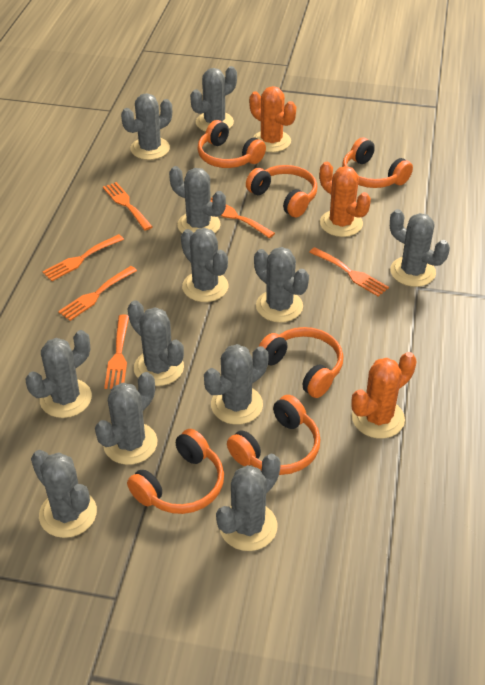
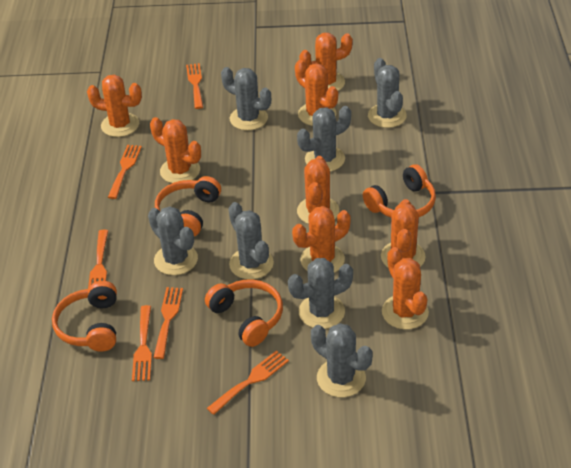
grey cactus: [26,330,92,418] [31,450,97,538] [95,372,158,465] [121,93,172,160] [128,300,184,386] [169,166,226,233] [181,228,228,302] [190,66,237,132] [204,344,269,425] [216,454,281,551] [254,247,309,322] [390,209,450,287] = 12 -> [148,206,198,275] [221,67,271,131] [228,202,274,279] [288,258,353,329] [297,106,351,172] [311,323,373,397] [368,58,407,128] = 7
orange cactus: [249,86,296,152] [320,162,371,237] [351,352,417,439] = 3 -> [87,75,142,137] [150,117,201,183] [292,206,351,273] [295,60,338,126] [297,156,339,224] [299,33,353,91] [381,199,426,267] [382,247,429,329] = 8
orange headphones: [127,429,224,514] [197,120,266,168] [227,395,321,475] [246,165,317,217] [258,327,343,398] [342,138,413,188] = 6 -> [52,281,117,351] [155,176,221,236] [205,279,283,347] [363,164,436,218] = 4

